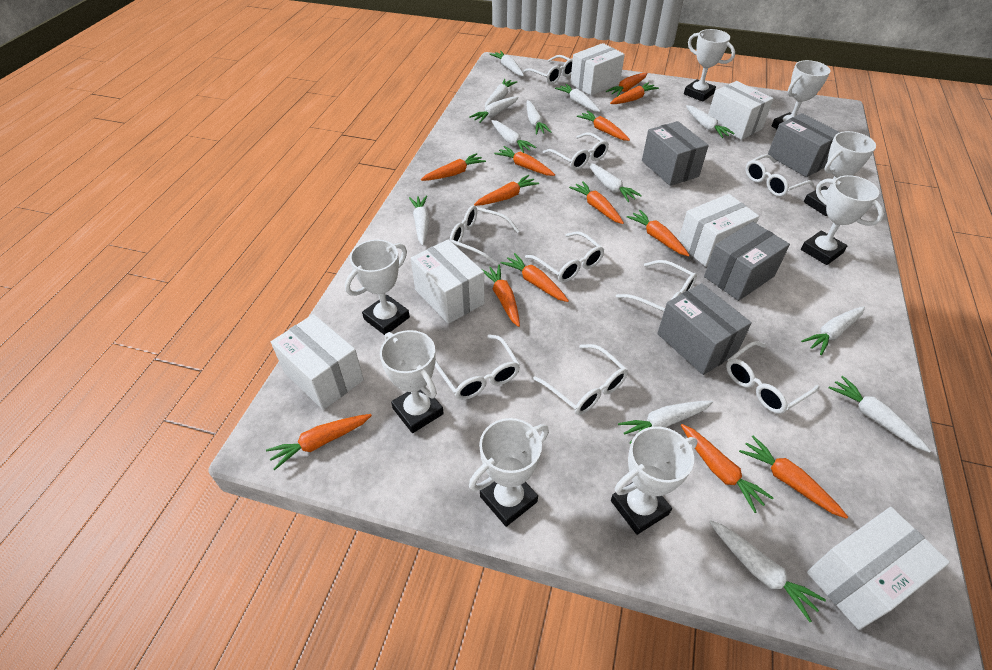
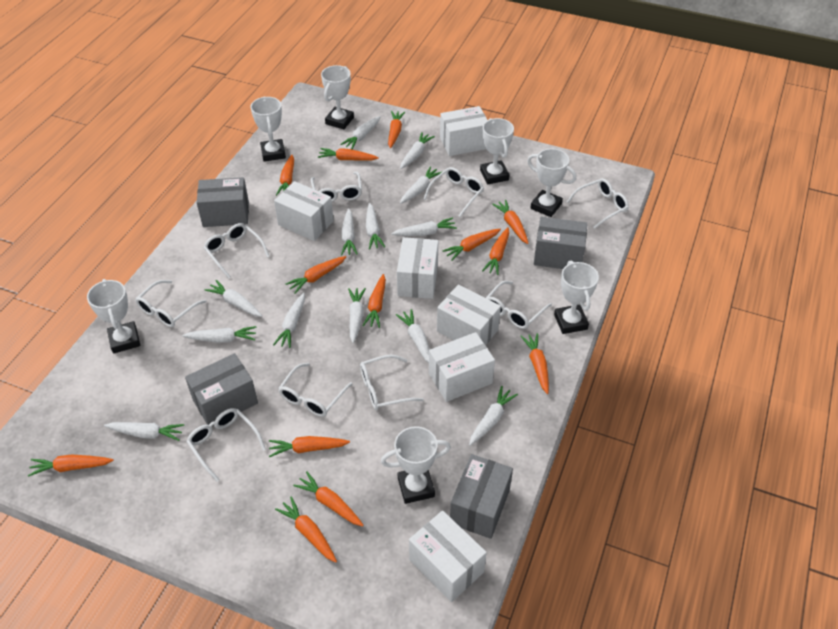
white trophy: [345,239,410,335] [380,330,444,433] [469,418,549,527] [611,426,697,535] [684,29,735,102] [772,60,831,129] [801,175,884,265] [804,131,876,216] = 8 -> [87,279,140,354] [251,97,286,162] [321,65,354,129] [381,426,451,504] [480,118,514,184] [527,149,576,217] [554,260,599,334] = 7

